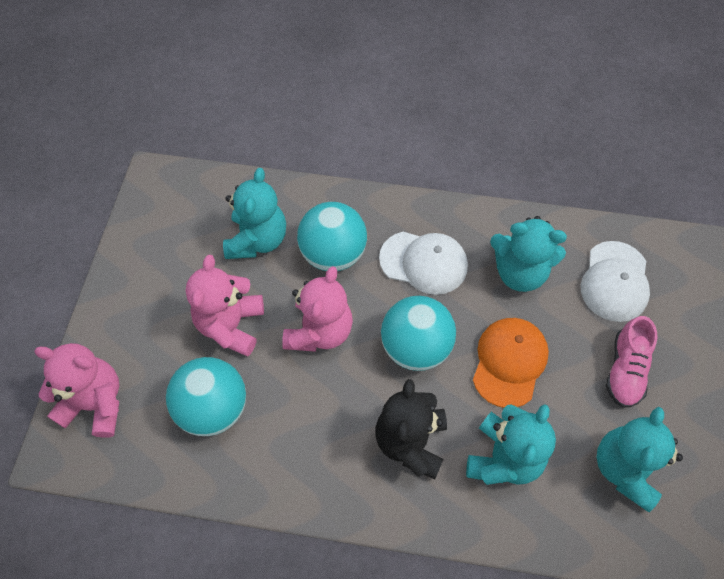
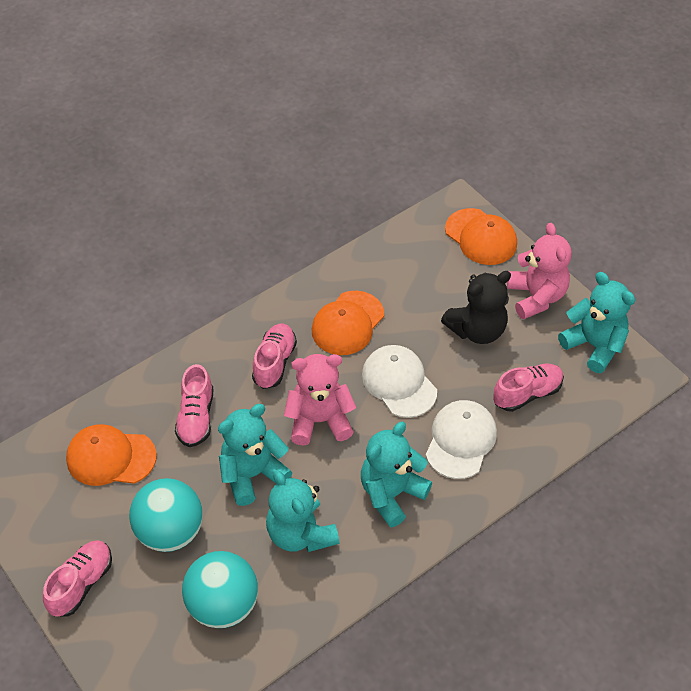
orange cap: [473,318,549,408] = 1 -> [66,424,157,486] [312,291,384,355] [445,208,517,265] = 3
pink shoe: [606,316,657,407] = 1 -> [43,540,112,617] [175,364,213,447] [252,324,297,389] [493,364,564,412] = 4
pink teddy bear: [34,343,119,438] [186,255,264,356] [282,266,353,352] = 3 -> [284,354,356,446] [507,223,572,319] = 2
turquoise ball: [166,357,246,436] [297,202,367,271] [381,296,456,371] = 3 -> [129,478,203,552] [182,551,258,628] = 2

